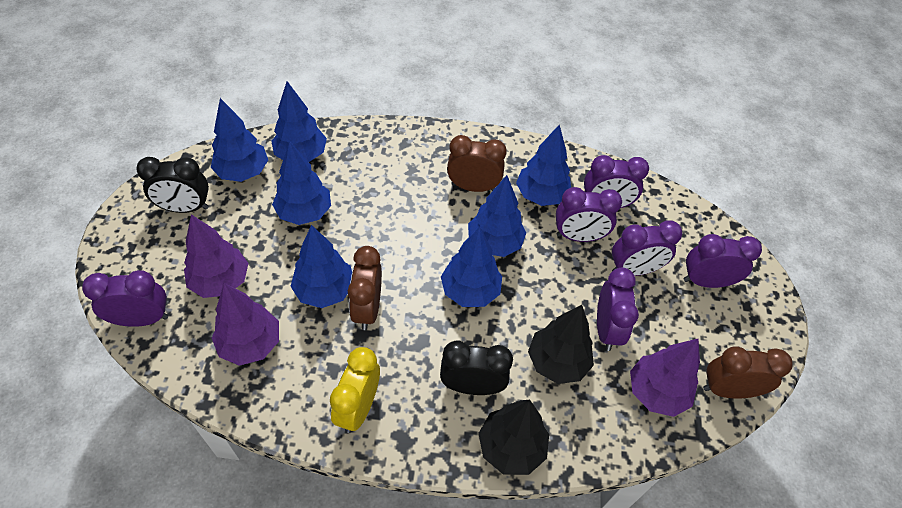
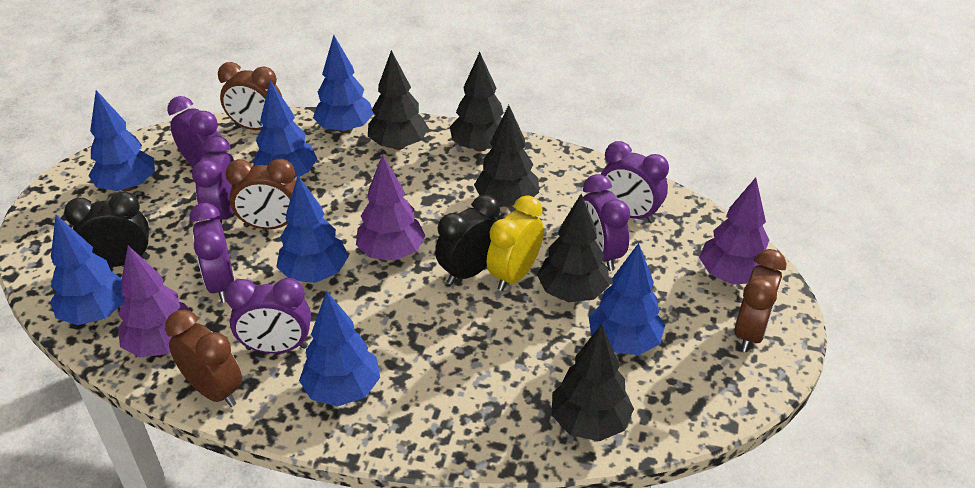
black tree: [478,400,549,475] [528,305,594,384] = 2 -> [368,50,429,150] [450,52,504,151] [474,105,539,207] [537,194,610,302] [552,324,634,441] = 5
brown clock: [348,246,382,330] [447,135,507,192] [703,347,793,399] = 3 -> [165,310,242,407] [218,62,282,130] [225,159,296,229] [734,249,787,352] = 4

